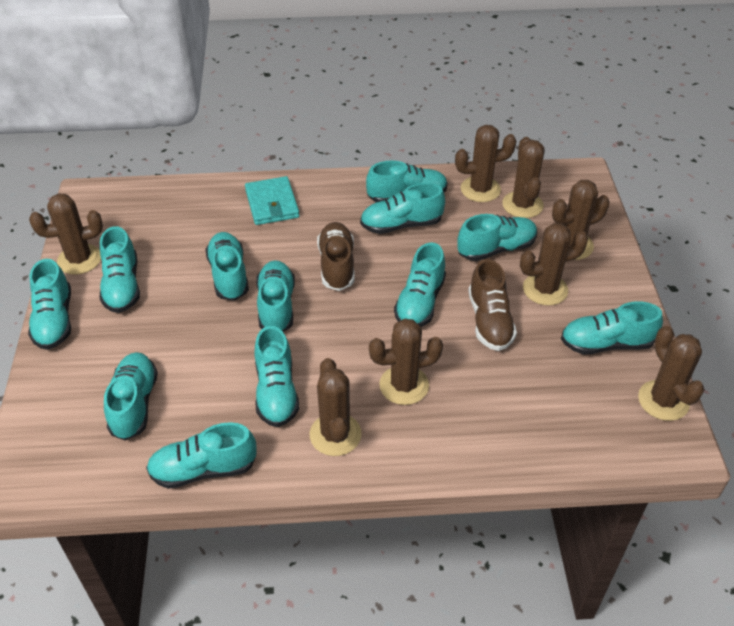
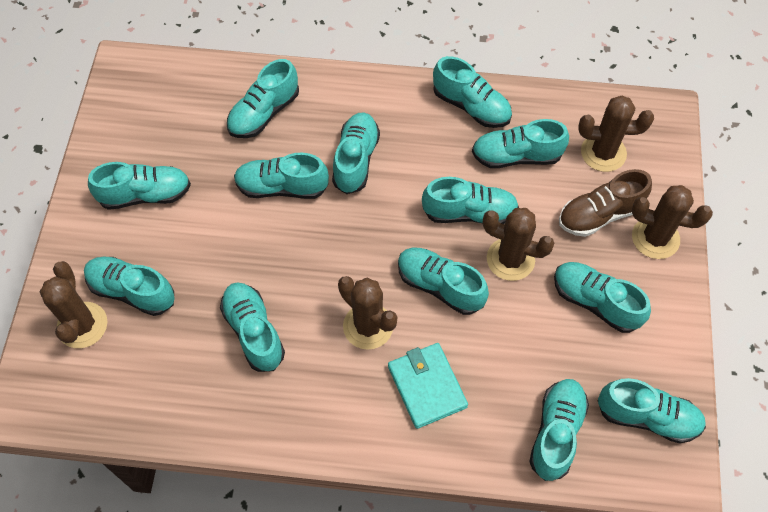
brown cactus: [29,193,103,275] [310,358,362,456] [369,318,443,405] [455,125,516,202] [502,137,545,218] [520,223,588,306] [552,180,610,260] [638,326,705,421] = 8 -> [40,261,107,348] [338,276,397,350] [483,208,555,281] [578,95,654,172] [632,185,713,259] = 5
brown shoe: [317,222,355,291] [468,259,517,351] = 2 -> [559,169,652,237] = 1
turquoise shoe: [28,259,71,350] [100,226,140,313] [104,352,158,440] [146,422,257,489] [205,232,249,301] [254,326,299,427] [256,260,295,332] [360,183,445,234] [366,160,448,202] [394,243,446,327] [457,214,537,261] [561,301,663,354] = 12 -> [84,257,175,316] [88,162,191,210] [220,282,285,372] [227,59,299,138] [234,153,329,199] [332,113,380,194] [398,248,489,315] [422,177,519,224] [433,56,512,128] [472,119,569,168] [529,379,589,481] [554,262,651,333] [598,378,706,444] = 13

